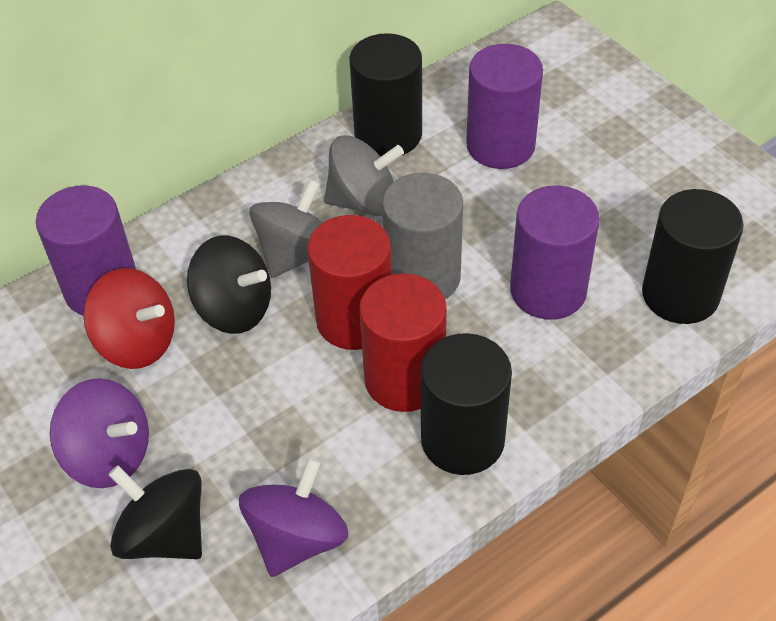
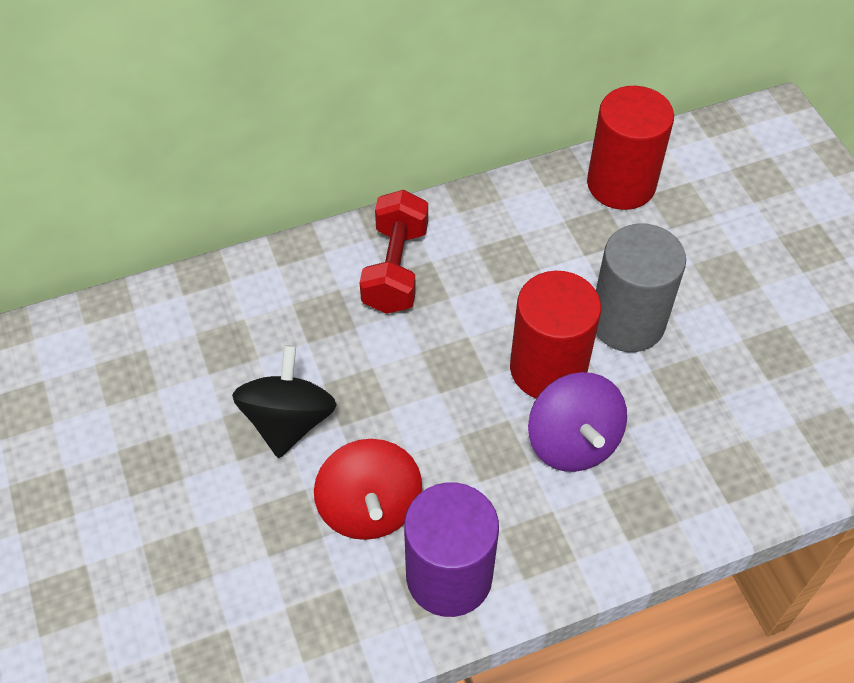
black cylinder: [349,33,422,157] [420,333,512,475] [642,189,744,324] = 3 -> none = 0
black spinning top: [108,465,202,559] [187,236,271,334] = 2 -> [232,345,337,458] = 1
grey spinning top: [250,180,323,278] [324,135,404,216] = 2 -> none = 0
purple cylinder: [36,185,136,315] [466,44,543,169] [510,186,600,320] = 3 -> [404,482,499,617] = 1
purple spinning top: [50,378,149,488] [239,457,348,577] = 2 -> [528,372,627,472] = 1
red dumbbell: none = 0 -> [360,190,428,314] = 1

